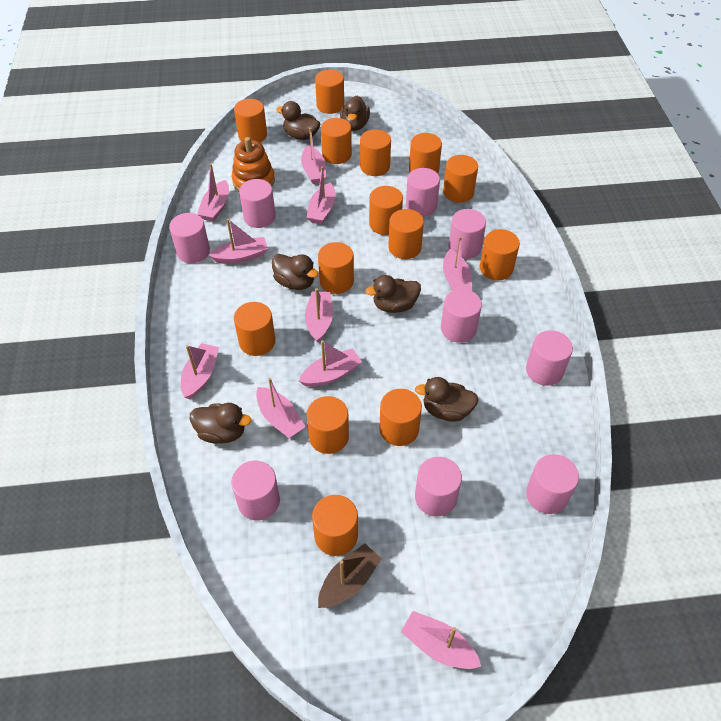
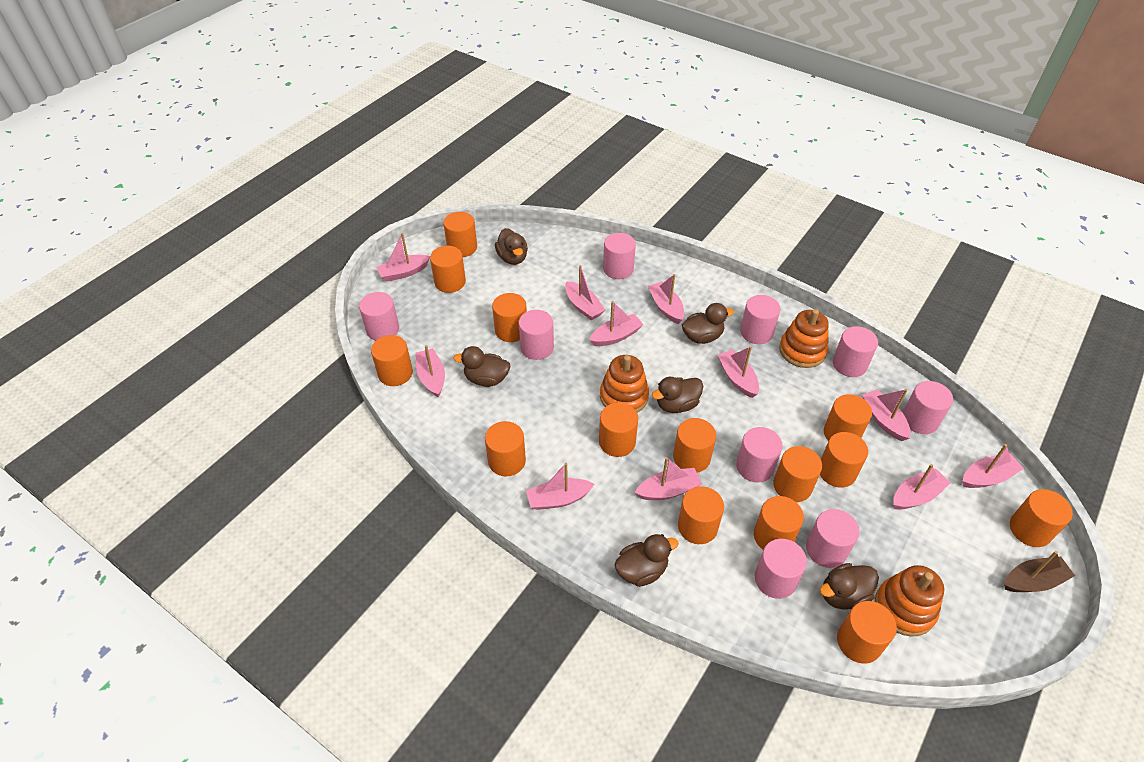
orange stacking toy: [232,137,275,191] = 1 -> [600,355,649,413] [779,309,829,368] [875,565,944,637] = 3
pink boat: [181,343,219,400] [197,164,229,222] [209,219,268,264] [256,378,306,438] [299,340,362,387] [301,128,326,184] [305,288,333,343] [307,166,336,225] [401,611,481,669] [443,236,472,291] = 10 -> [376,233,430,282] [416,345,445,397] [526,463,594,510] [565,265,605,320] [590,301,644,346] [635,457,702,500] [648,274,684,324] [718,346,759,398] [862,389,911,441] [893,464,950,510] [963,444,1024,488] = 11

